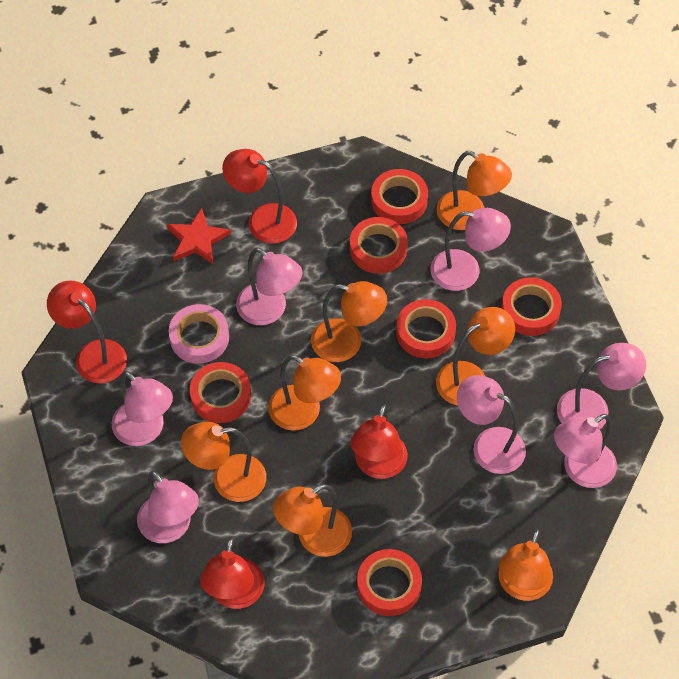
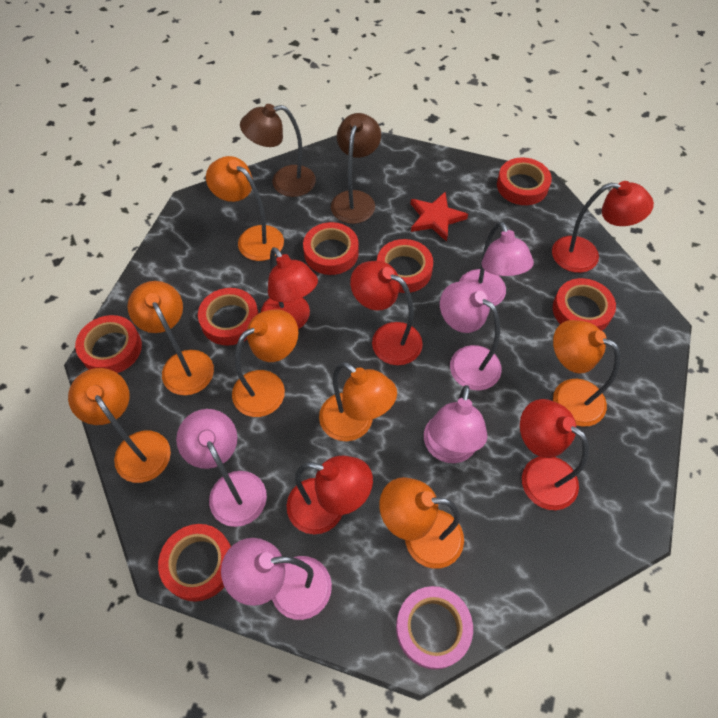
brown lamp: none = 0 -> [240,104,316,197] [331,113,381,224] = 2
pink lamp: [112,371,173,446] [137,471,199,543] [236,247,302,325] [430,208,511,291] [457,375,526,474] [554,414,617,488] [557,343,646,429] = 7 -> [176,409,267,527] [221,538,332,620] [424,385,488,463] [440,281,502,391] [459,221,534,306] = 5
red lamp: [47,280,127,383] [200,537,265,609] [222,149,297,243] [350,404,408,479] = 4 -> [261,247,318,329] [287,456,373,534] [350,261,423,365] [520,399,589,510] [552,181,654,273] = 5
red tape: [190,362,251,423] [350,217,408,274] [357,549,422,616] [371,169,428,224] [396,299,456,358] [501,277,562,336] = 6 -> [75,315,142,373] [158,524,231,602] [198,288,259,346] [303,222,359,275] [377,239,433,293] [497,158,552,205] [553,278,616,331] = 7

